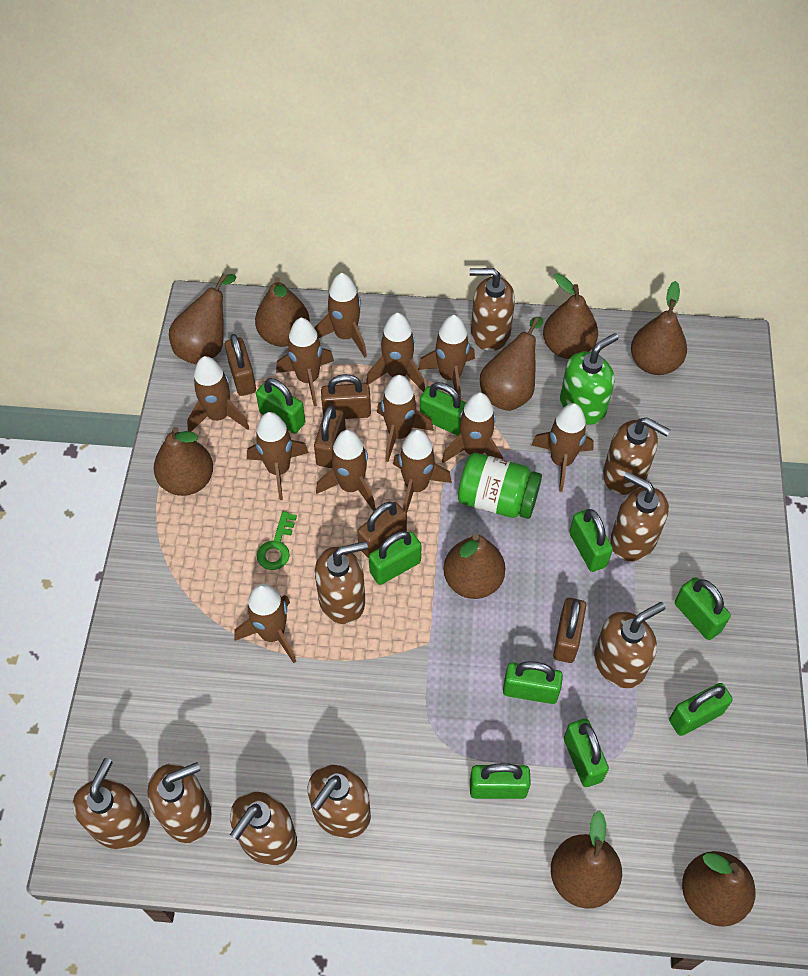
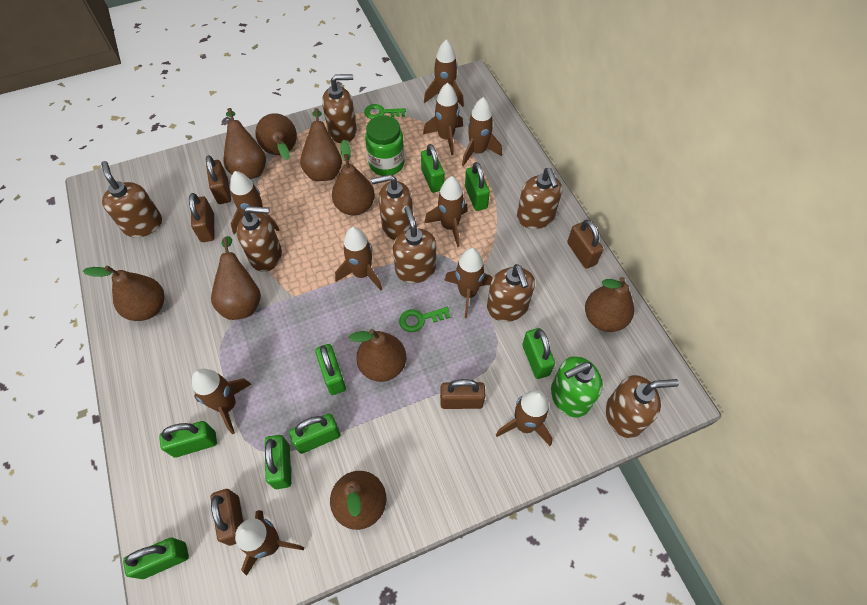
brown rocket: [187,356,249,432] [234,584,296,663] [247,412,309,500] [276,318,334,406] [314,273,367,357] [316,430,376,511] [366,313,425,392] [377,375,434,462] [393,429,452,513] [418,315,475,400] [442,392,503,463] [532,403,594,492] = 12 -> [192,369,251,434] [230,171,280,234] [235,510,304,576] [335,227,382,290] [423,83,463,155] [424,39,464,107] [424,176,468,248] [444,248,493,318] [462,97,502,166] [496,390,553,446] = 10
brown soap dispenser: [73,758,150,849] [147,762,212,843] [230,792,297,865] [308,765,371,838] [315,541,368,624] [470,268,515,351] [594,602,666,688] [603,417,670,495] [610,471,669,561] = 9 -> [101,161,162,238] [237,206,282,272] [322,74,357,143] [371,174,413,240] [393,206,436,283] [487,264,535,322] [517,168,562,229] [606,375,679,438] = 8
green key: [257,511,297,570] = 1 -> [364,104,406,119] [399,307,450,332] = 2
green padlock: [256,378,305,433] [369,531,422,585] [420,382,467,436] [470,763,531,799] [503,661,563,704] [564,719,609,787] [569,509,613,572] [669,683,733,736] [675,577,731,640] = 9 -> [123,538,189,579] [159,421,217,458] [265,435,291,489] [289,413,340,454] [315,344,346,395] [421,144,445,193] [465,162,490,211] [522,328,555,379] = 8

